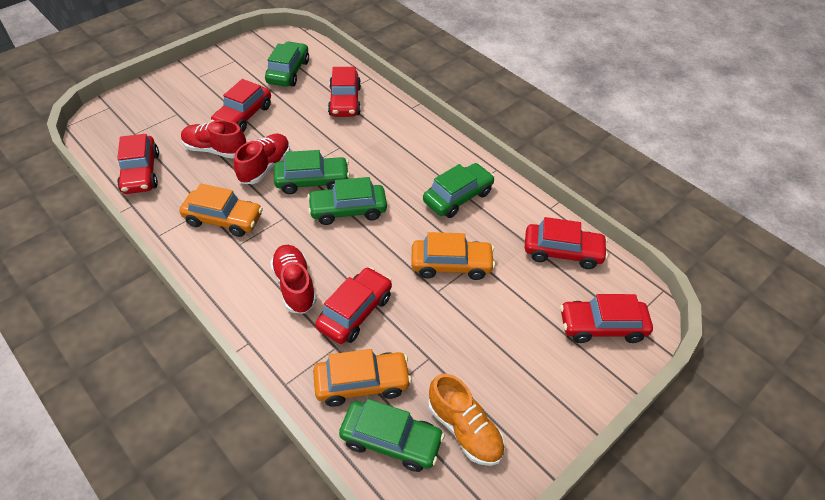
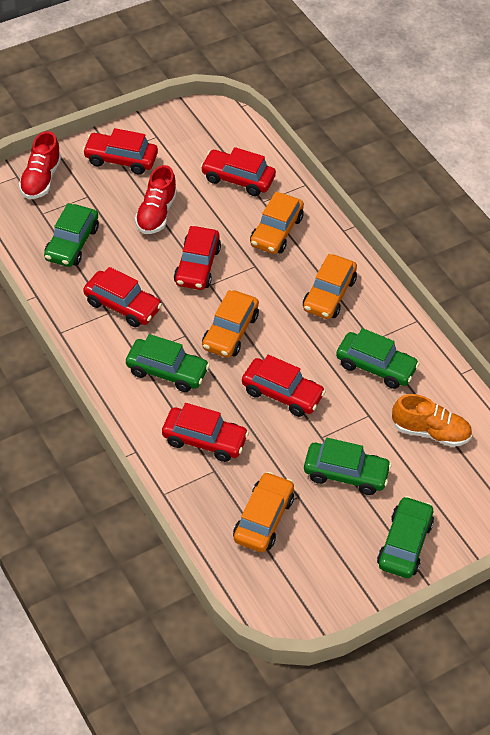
orange car: [180,184,263,237] [313,349,412,407] [411,232,495,280] = 3 -> [202,290,259,358] [233,472,294,552] [250,192,304,254] [303,254,357,319] = 4
red shoe: [181,120,246,159] [234,134,290,184] [270,245,317,314] = 3 -> [19,131,61,199] [135,165,177,234] = 2

